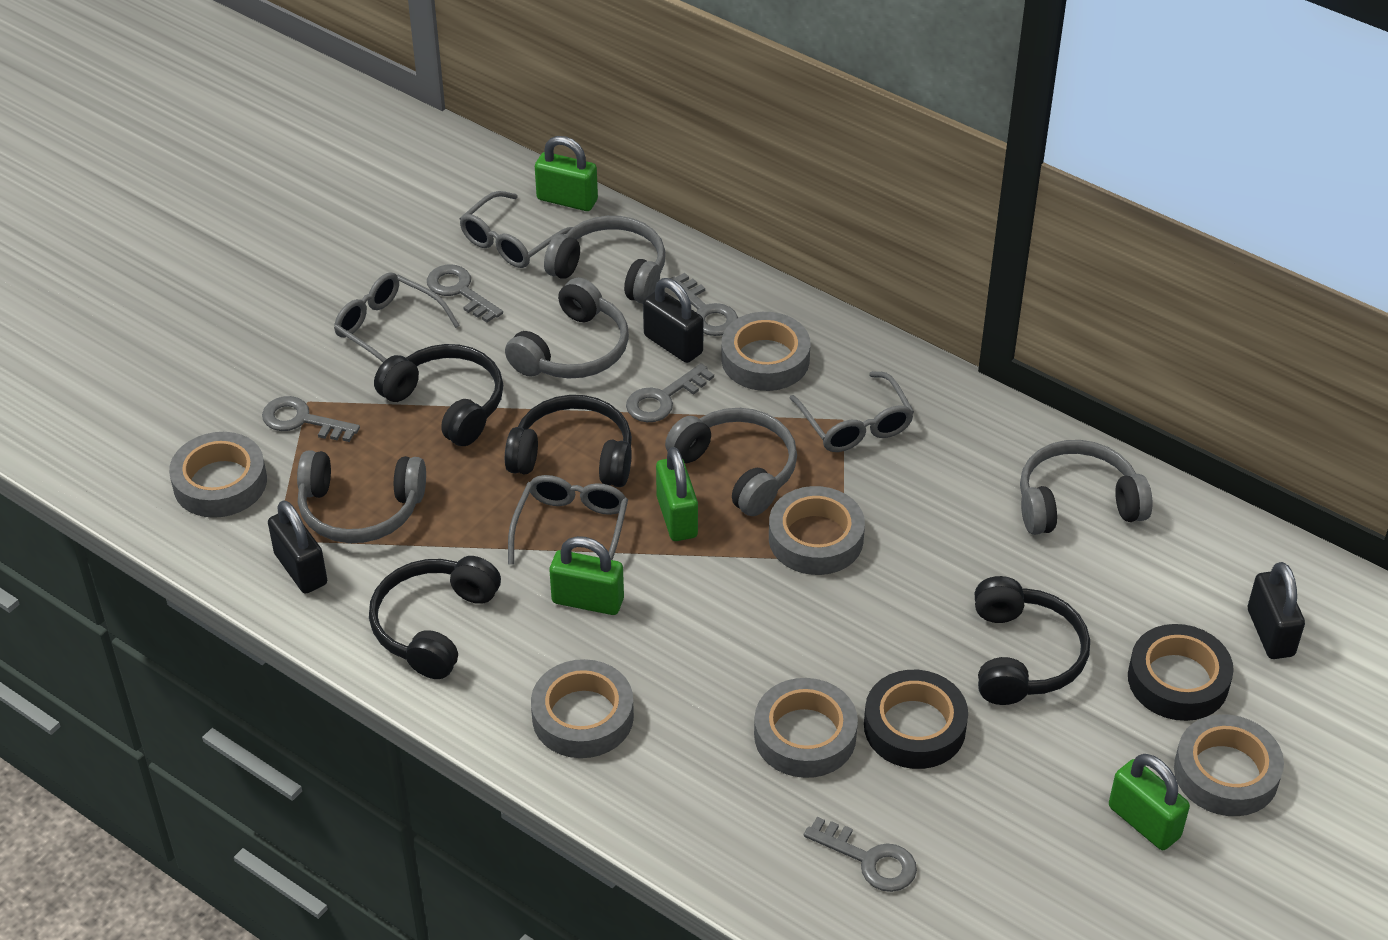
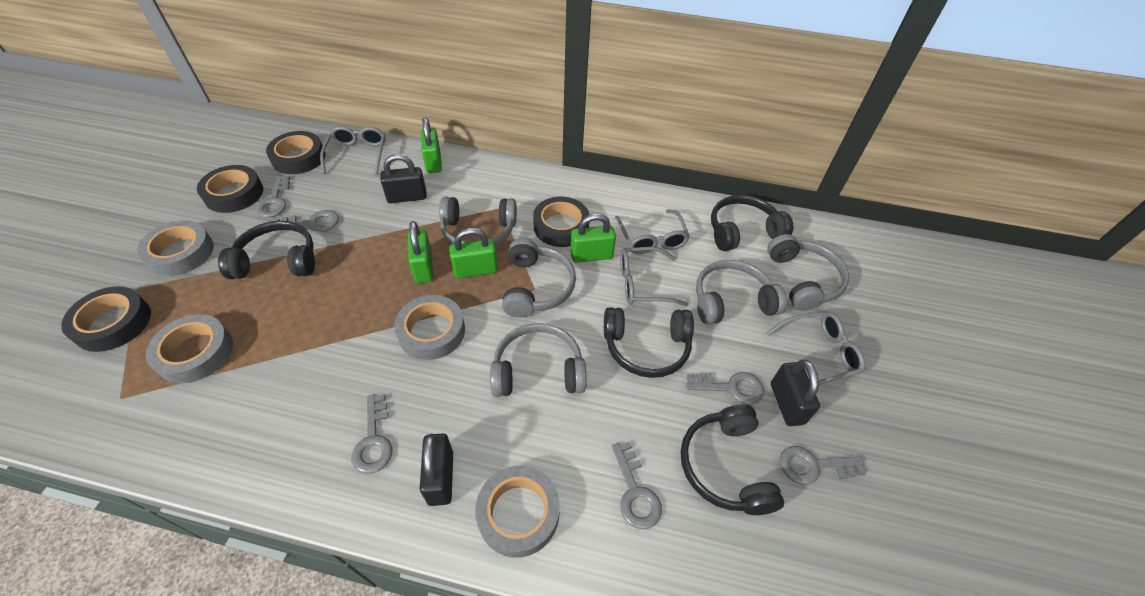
black tape: [864,670,968,769] [1128,624,1234,721] = 2 -> [61,286,151,352] [197,165,263,213] [266,131,325,174] [533,197,589,247] = 4
grey key: [262,396,360,442] [427,264,503,323] [626,363,714,422] [670,273,738,336] [804,817,917,892] = 5 -> [255,175,290,218] [274,210,339,232] [351,394,393,474] [612,442,662,529] [686,372,764,404] [779,446,866,485] = 6
grey tape: [169,432,267,518] [531,659,634,758] [721,312,810,391] [754,678,858,778] [769,486,865,575] [1174,714,1284,816] = 6 -> [137,220,214,276] [146,314,233,384] [394,295,465,360] [475,466,560,558] = 4

